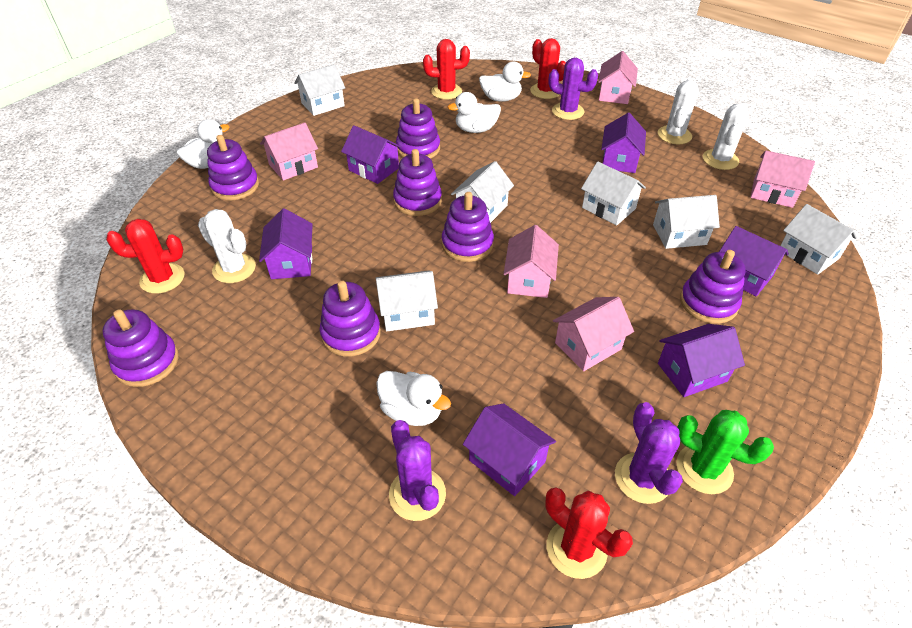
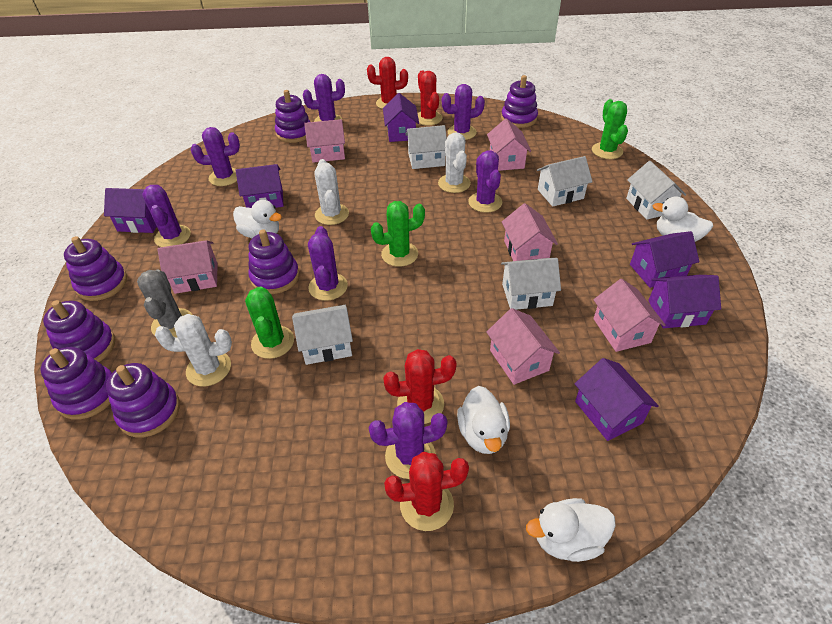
green cactus: [676,410,774,494] = 1 -> [245,286,294,359] [371,201,425,267] [592,99,628,159] = 3
grey cactus: none = 0 -> [137,270,193,337] = 1
pink house: [260,122,318,181] [504,225,559,298] [553,297,634,371] [598,51,638,104] [751,151,815,208] = 5 -> [157,240,218,294] [304,119,345,163] [486,308,560,385] [487,118,531,171] [502,203,558,261] [593,279,666,352] = 6
purple cactus: [389,420,446,521] [549,58,598,120] [615,402,683,504] = 3 -> [142,185,191,247] [191,127,240,186] [303,74,345,122] [308,226,348,301] [369,402,447,479] [442,84,485,140] [468,150,502,213] = 7
white house: [294,64,345,116] [376,271,438,331] [451,161,514,223] [581,162,646,225] [653,195,720,249] [781,204,857,275] = 6 -> [292,305,353,365] [405,125,447,169] [501,258,561,310] [537,156,592,207] [626,161,686,220] = 5

